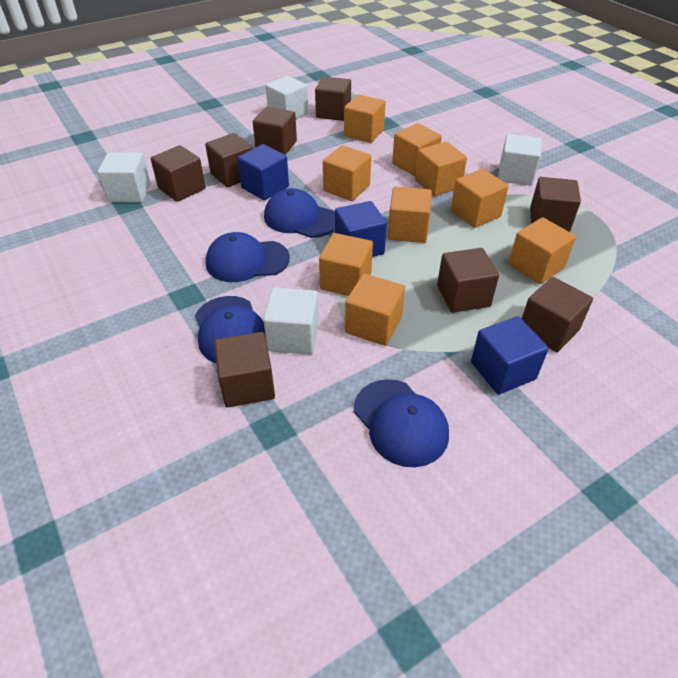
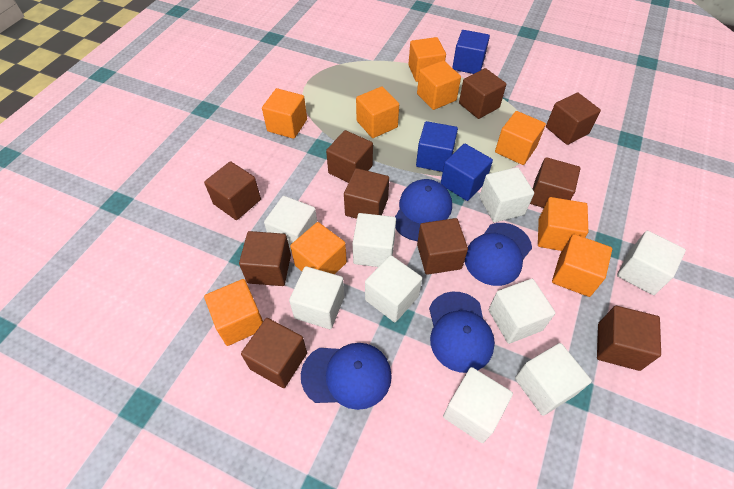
brown cube: [151,145,206,202] [205,133,253,187] [214,332,275,407] [253,107,297,155] [315,77,351,121] [437,248,499,313] [522,277,593,352] [530,177,581,232] = 8 -> [204,161,261,220] [239,231,291,286] [241,318,307,388] [326,130,373,183] [344,168,389,219] [417,218,468,275] [459,68,506,119] [530,157,580,208] [546,92,601,145] [597,306,661,371] = 10
white cube: [98,152,151,203] [263,288,319,355] [266,76,308,119] [498,134,542,186] = 4 -> [264,196,317,252] [289,266,345,329] [352,213,396,267] [365,255,422,322] [443,367,513,443] [480,167,534,222] [489,279,555,344] [515,343,592,416] [617,231,686,295] = 9

